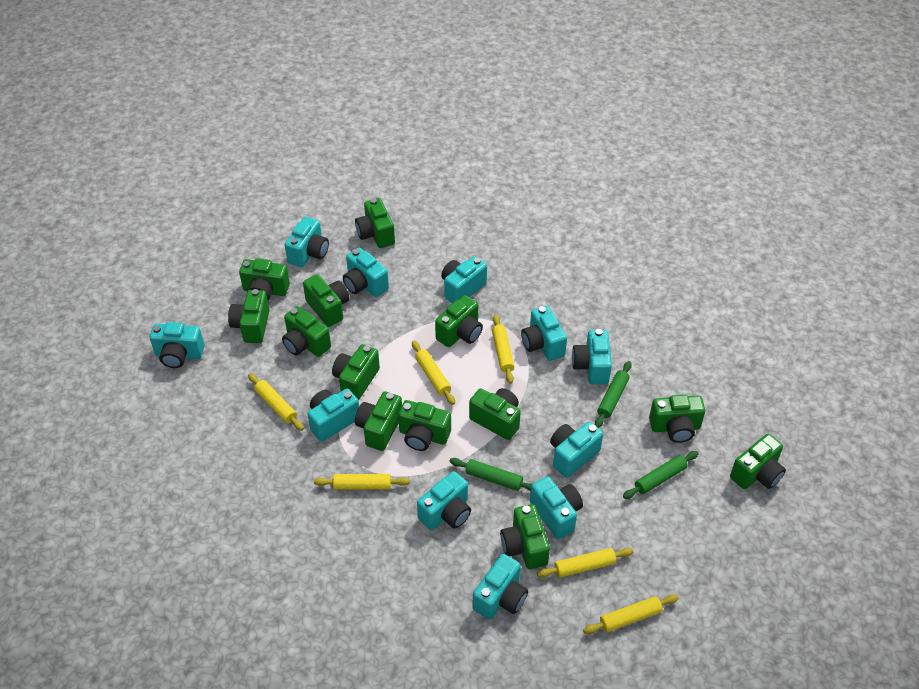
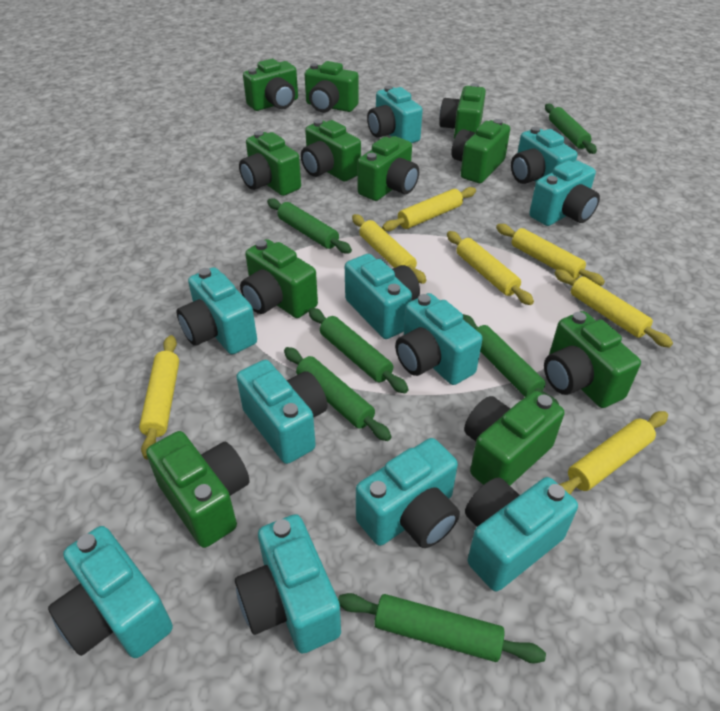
green camera: [228,289,270,343] [239,259,290,300] [282,306,331,357] [303,274,349,327] [332,344,380,400] [355,198,395,248] [355,392,402,451] [398,400,451,451] [435,295,483,347] [469,388,521,440] [500,504,550,569] [649,395,705,443] [730,434,786,489] = 13 -> [146,431,250,548] [239,131,301,196] [240,239,318,318] [243,59,298,111] [301,119,361,182] [304,61,359,112] [358,136,419,201] [439,83,486,139] [451,119,510,183] [464,391,564,485] [544,311,641,408] = 11
green rolling pin: [449,458,532,491] [595,361,632,428] [623,451,699,499] = 3 -> [267,198,352,254] [284,347,392,441] [308,308,409,393] [338,593,546,664] [463,314,559,405] [545,104,597,154] = 6
yellow rolling pin: [248,373,304,431] [314,474,410,490] [412,341,455,405] [492,314,514,384] [537,548,633,578] [583,594,679,634] = 6 -> [139,335,179,460] [352,214,426,284] [382,187,476,231] [447,231,534,305] [496,224,605,286] [555,269,673,348] [559,411,668,495] = 7

